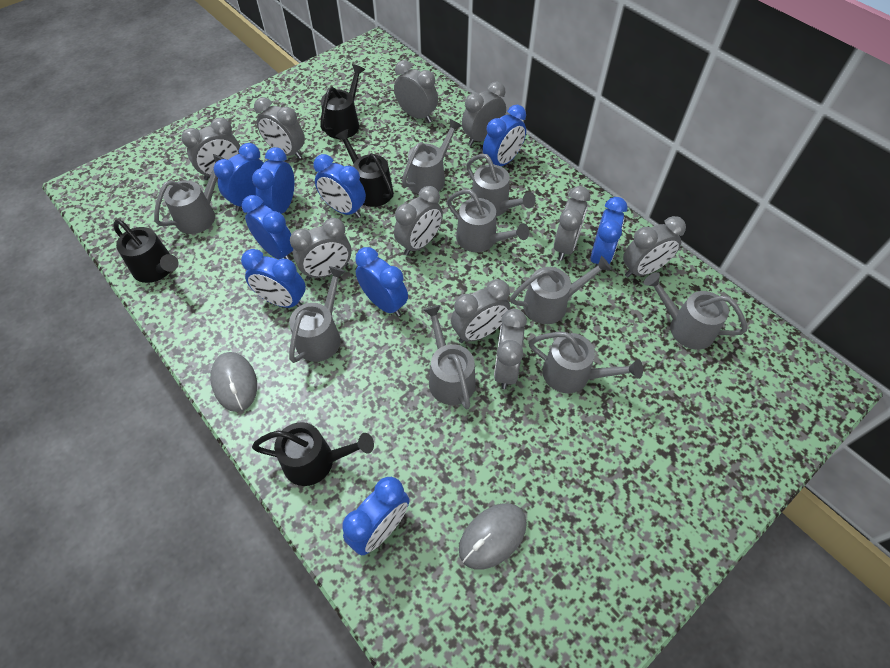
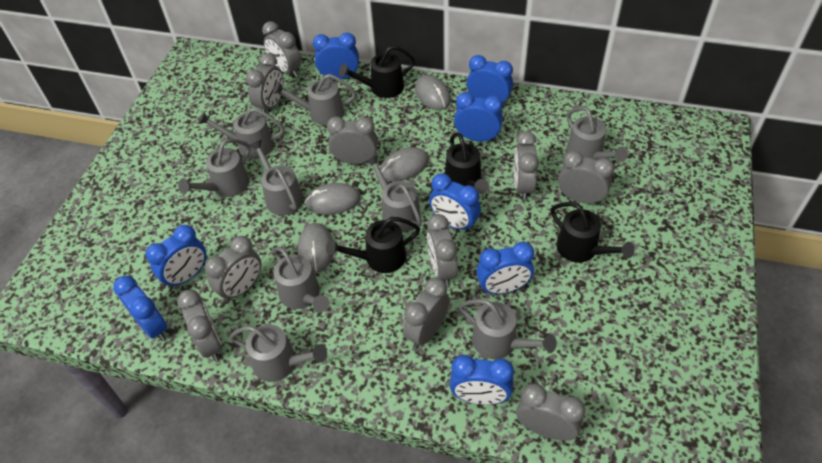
blue clock: [214,143,264,212] [241,249,306,308] [242,195,293,261] [252,147,294,214] [313,154,366,218] [342,477,410,555] [355,247,408,317] [483,105,526,166] [590,197,628,267] = 9 -> [113,276,168,341] [145,225,206,289] [313,32,359,79] [429,173,481,232] [450,355,514,404] [454,92,503,142] [467,55,513,107] [476,242,534,294] = 8
grey mouse: [210,352,257,412] [459,503,527,570] = 2 -> [297,223,334,273] [305,183,361,215] [380,147,429,182] [415,75,451,110] = 4

